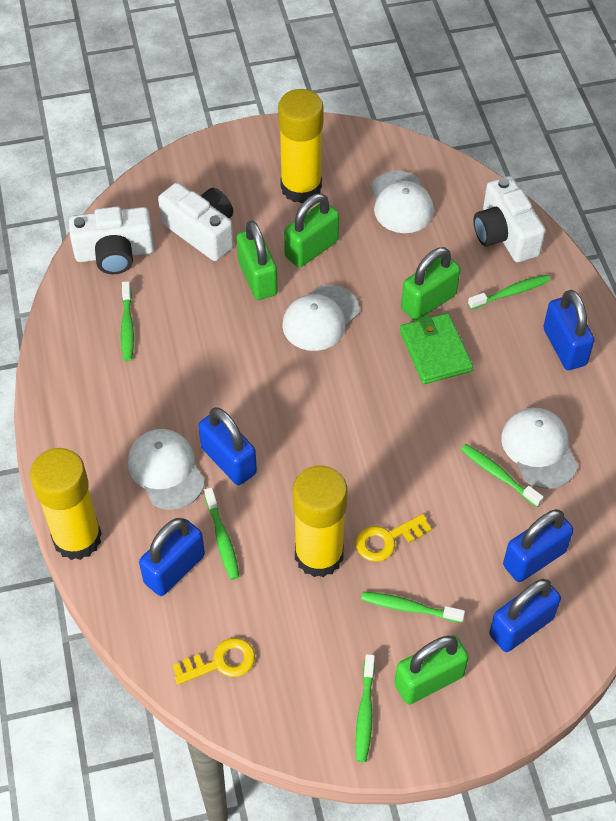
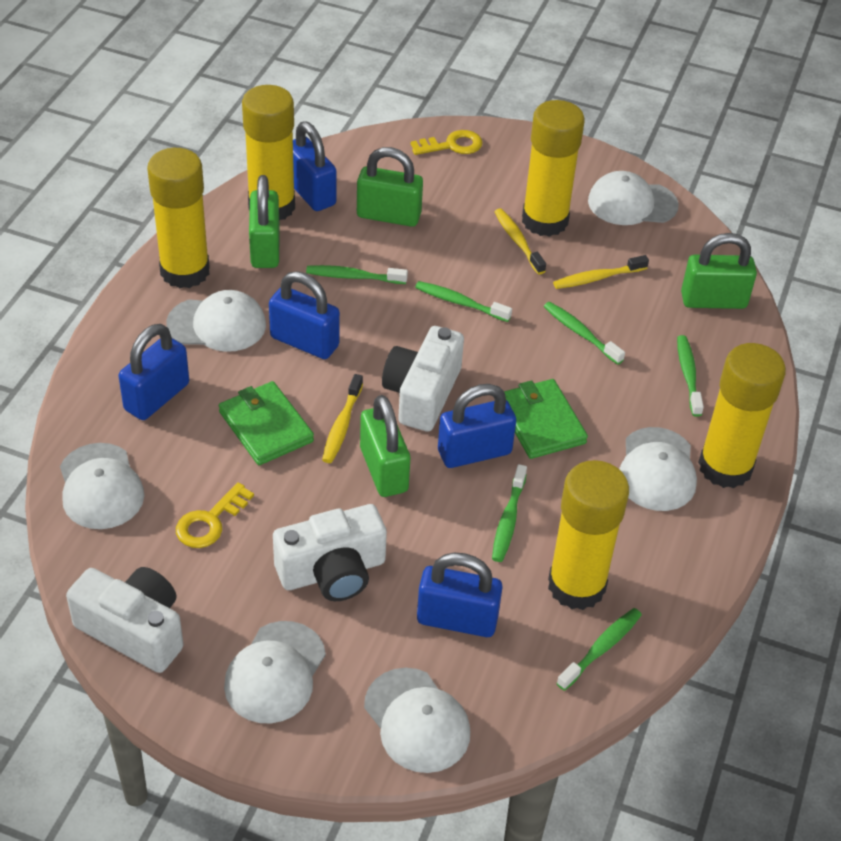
green wallet: [400,313,473,384] = 1 -> [219,381,314,465] [504,379,588,459] = 2
white cap: [128,429,205,510] [282,285,359,351] [371,170,434,233] [501,408,578,489] = 4 -> [60,443,144,529] [166,290,266,352] [224,621,326,723] [364,668,470,773] [588,171,679,225] [619,427,697,511] = 6
yellow glue stick: [30,448,102,560] [278,89,324,203] [293,465,348,577] = 3 -> [147,148,210,288] [242,85,295,220] [522,100,585,237] [548,460,629,610] [698,343,786,488] = 5
yellow toothbrush: none = 0 -> [322,374,363,463] [494,208,546,275] [553,255,649,289] = 3

